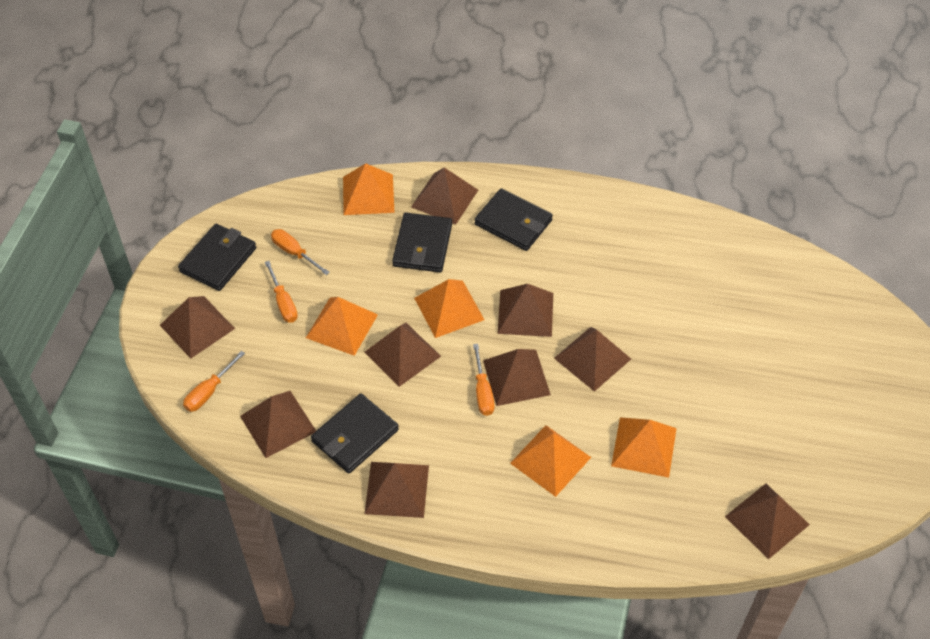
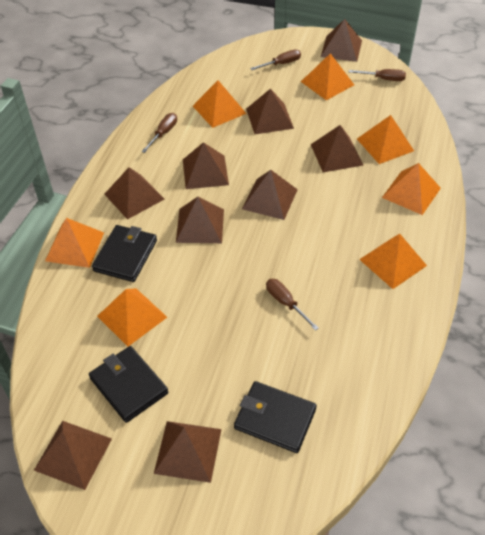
black wallet: [178,224,256,291] [311,393,399,474] [392,213,452,272] [475,188,553,251] = 4 -> [89,346,168,423] [92,225,157,282] [234,381,317,453] = 3
brown screwdriver: none = 0 -> [141,113,177,153] [250,49,301,70] [266,279,319,331] [349,69,406,81] = 4
orange pyramid: [306,297,378,356] [343,163,394,215] [414,279,484,338] [510,425,591,497] [611,417,677,478] = 5 -> [45,218,104,268] [97,288,167,347] [193,80,247,128] [301,53,354,100] [357,115,414,164] [359,234,427,289] [382,163,441,215] = 7
orange screwdriver: [183,351,245,412] [265,261,298,323] [271,229,330,275] [473,344,495,416] = 4 -> none = 0

